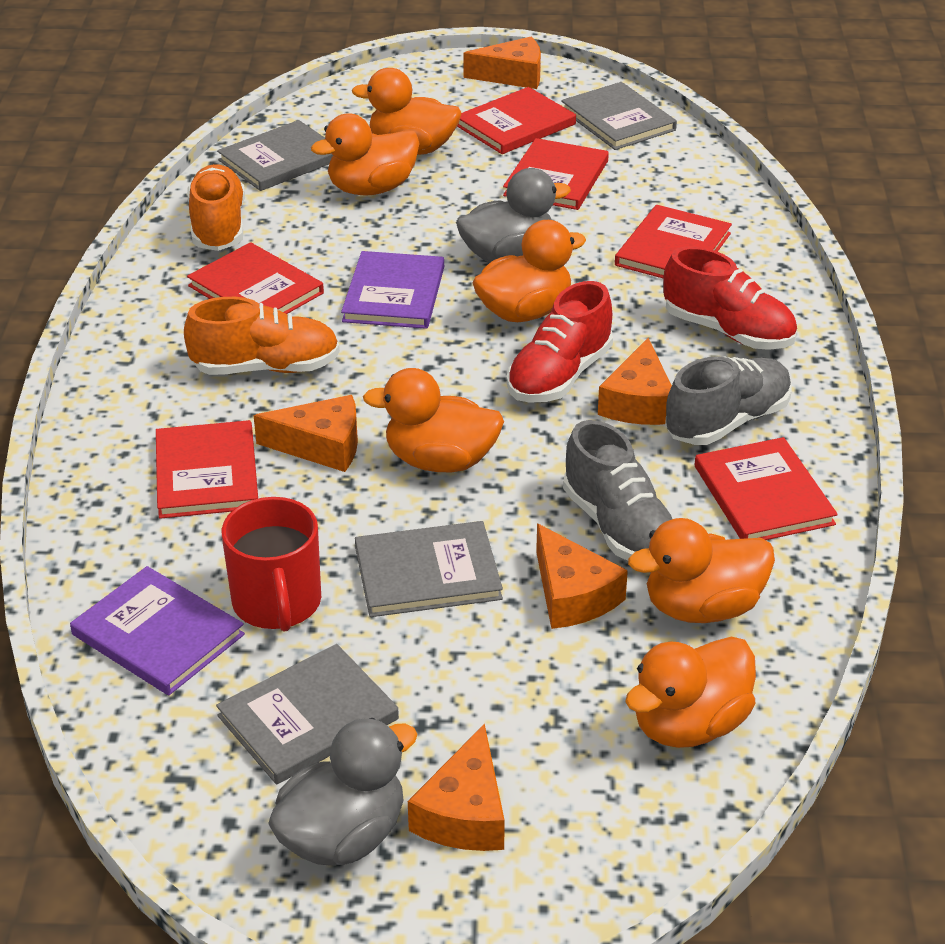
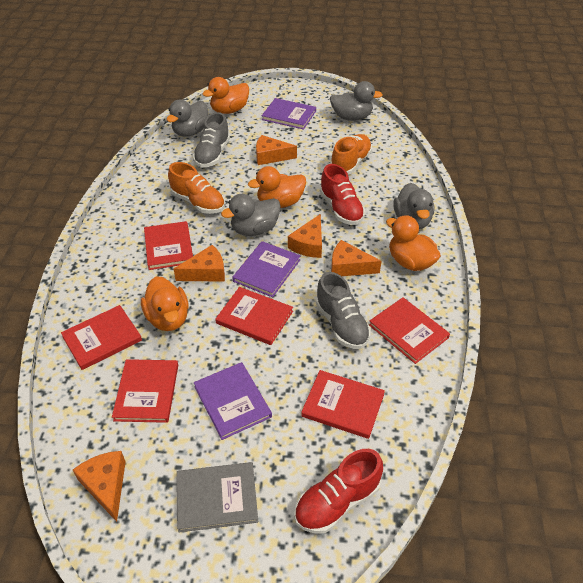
grey book: [216,644,399,784] [217,120,333,191] [355,521,503,617] [561,82,677,150] = 4 -> [177,462,258,532] = 1
grey duck: [268,718,418,866] [456,168,571,263] = 2 -> [167,99,208,137] [221,194,281,236] [330,81,383,121] [393,183,434,229] = 4
orange duck: [311,114,420,196] [352,68,461,155] [363,368,504,472] [472,220,586,322] [625,636,756,748] [628,518,775,623] = 6 -> [141,276,189,331] [203,77,249,114] [248,166,306,208] [386,215,441,271] = 4
purple book: [70,566,245,695] [341,251,444,329] = 2 -> [194,362,272,440] [232,241,300,297] [262,98,316,130] = 3
red mug: [222,497,321,632] = 1 -> none = 0

